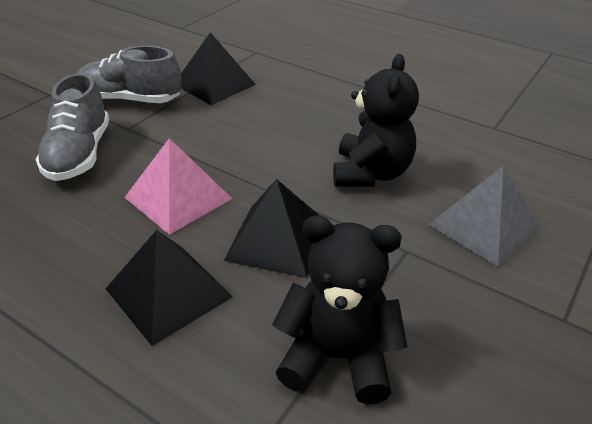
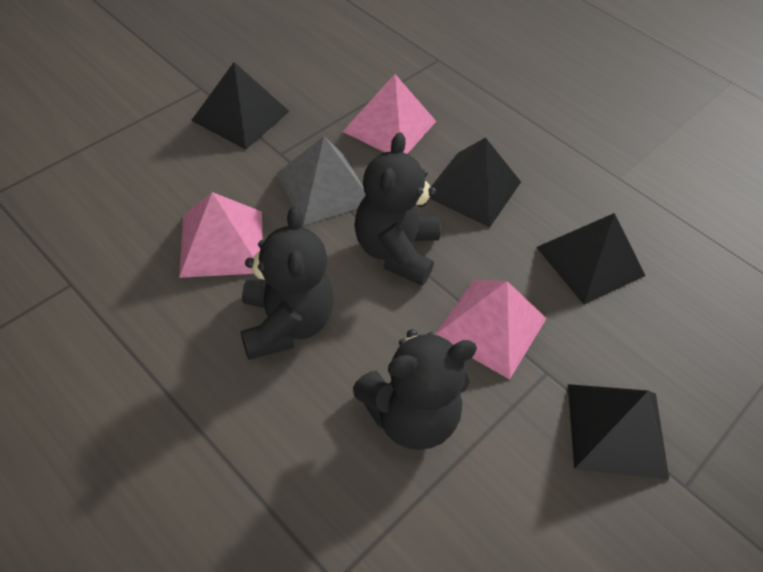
black pyramid: [106,230,232,346] [181,32,256,105] [224,179,320,278] = 3 -> [191,62,290,150] [430,137,521,227] [536,213,645,304] [568,384,669,479] = 4
black teddy bear: [272,215,407,404] [333,54,419,187] = 2 -> [241,206,334,360] [353,329,477,450] [355,132,441,286] = 3
grey shoe: [36,73,109,181] [77,46,181,103] = 2 -> none = 0
pink pyramid: [124,138,232,235] = 1 -> [179,192,263,278] [343,74,436,154] [436,280,547,380] = 3

